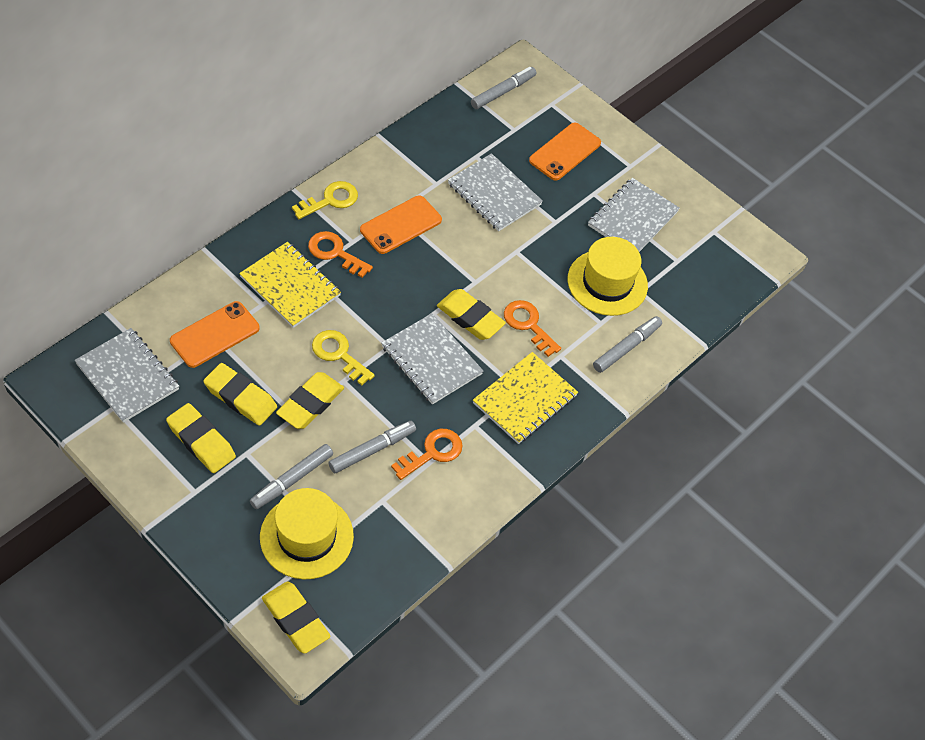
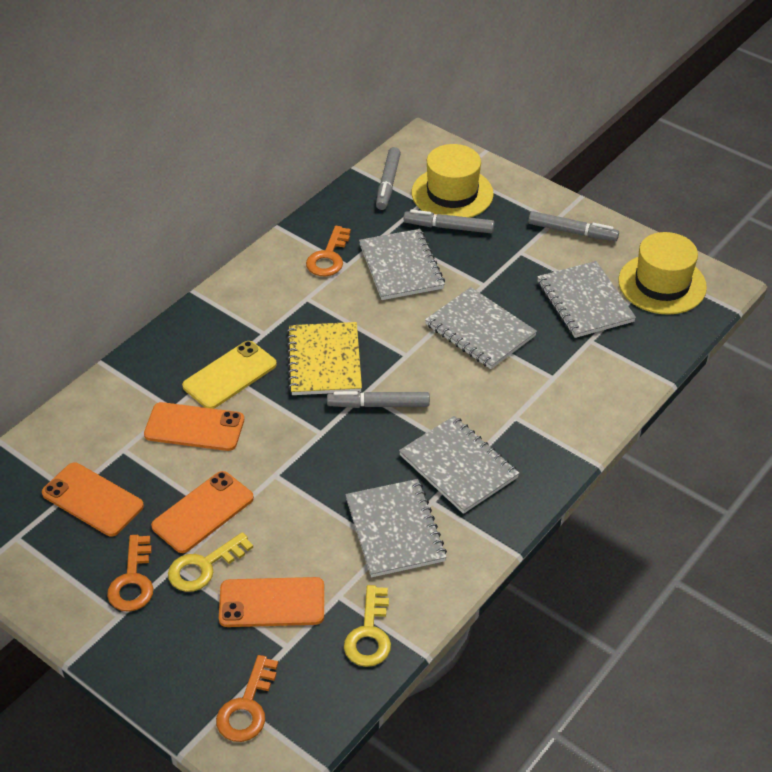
grey notebook: [74,328,179,423] [382,313,483,405] [448,153,543,231] [588,178,680,252] = 4 -> [345,479,447,577] [359,229,445,300] [399,416,519,514] [425,287,537,369] [537,261,636,338] = 5
orange phone: [170,301,259,368] [360,196,442,254] [529,123,601,181] = 3 -> [42,463,144,536] [144,402,244,451] [151,471,254,553] [219,577,324,627] = 4
yellow eraser: [166,403,236,473] [203,363,277,426] [262,582,331,654] [276,372,344,429] [437,289,506,340] = 5 -> none = 0
yellow notebook: [239,242,341,328] [473,352,578,444] = 2 -> [287,322,362,395] = 1
yellow phone: none = 0 -> [182,341,277,409] = 1

